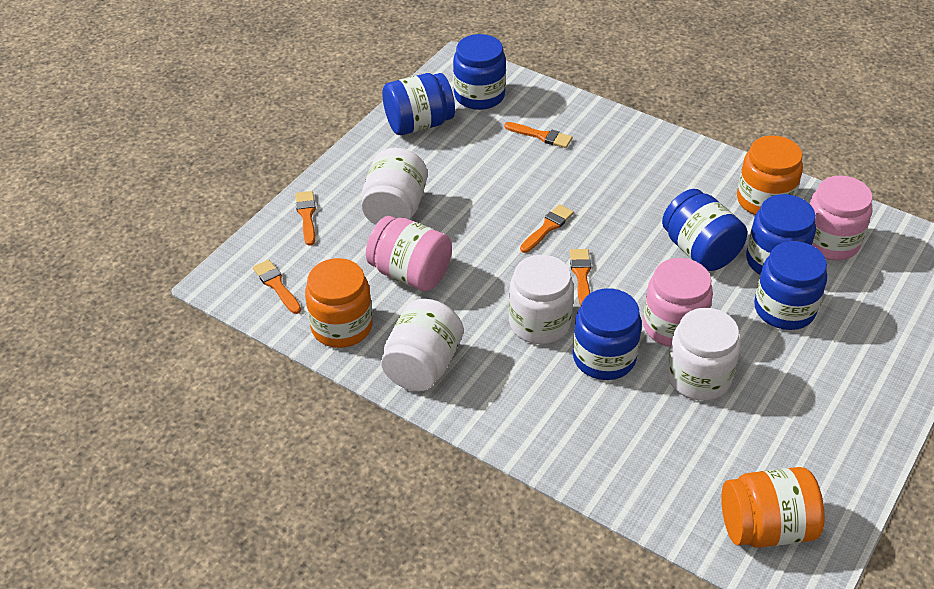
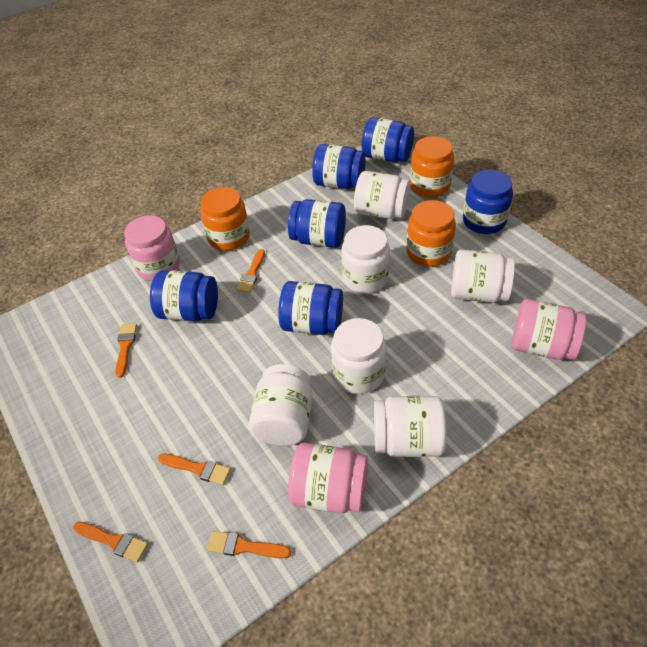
white jar: [361,148,428,225] [381,299,463,391] [509,255,574,344] [667,308,741,401] = 4 -> [249,364,312,446] [331,318,387,394] [341,225,390,293] [354,171,410,219] [374,396,447,457] [451,250,515,303] = 6

